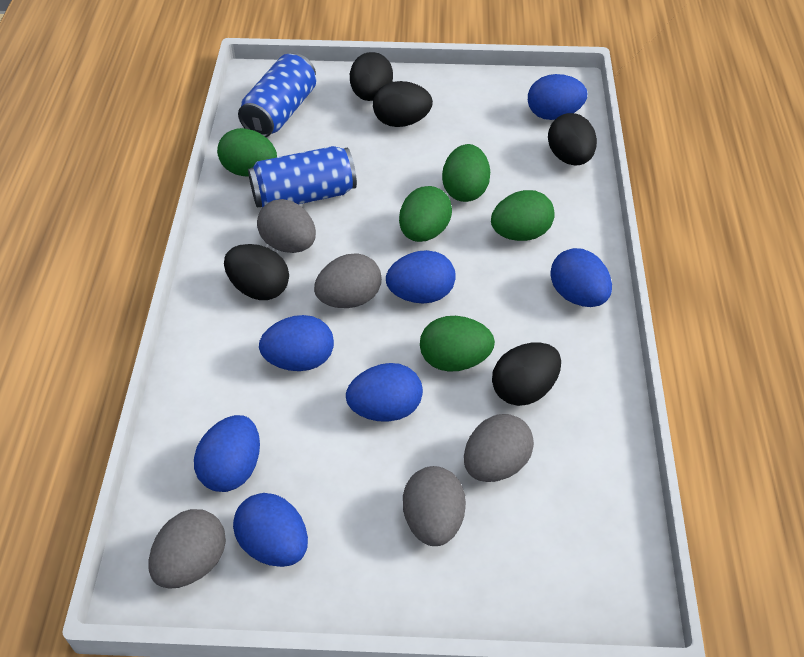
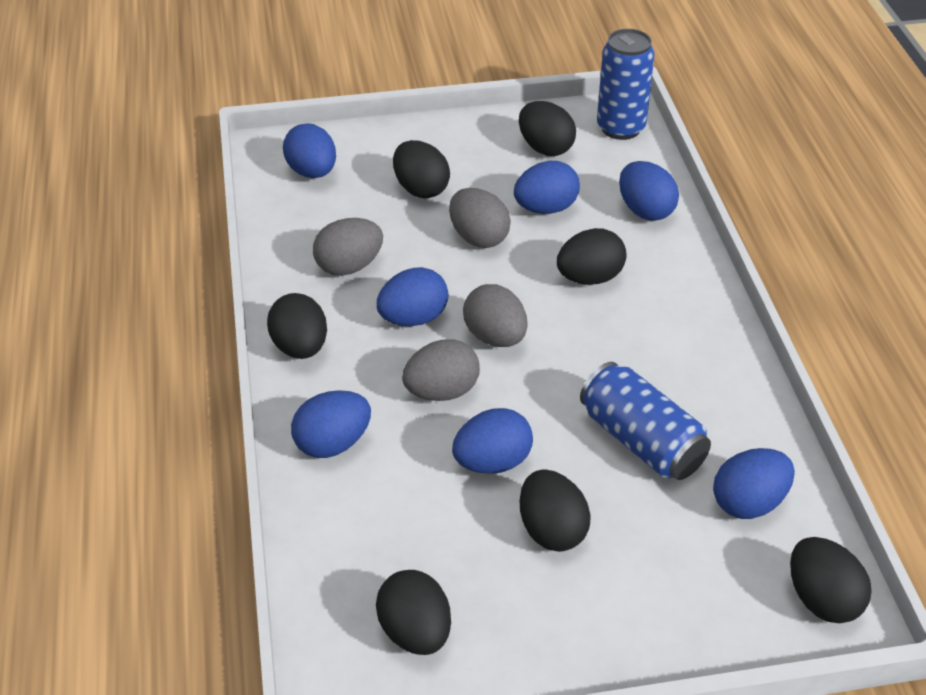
black egg: [224,244,289,300] [350,52,393,101] [373,81,433,127] [492,342,561,406] [548,113,597,165] = 5 -> [267,293,327,359] [376,570,451,655] [393,140,450,198] [519,101,576,156] [520,469,591,552] [557,228,626,285] [790,537,872,623] = 7
green egg: [217,128,277,176] [399,186,452,242] [420,316,495,372] [442,144,490,202] [491,190,555,241] = 5 -> none = 0
grey egg: [148,509,226,589] [257,199,316,253] [314,254,382,308] [403,466,466,546] [464,414,534,482] = 5 -> [313,218,383,276] [402,339,480,401] [449,188,511,248] [463,284,528,347] = 4

